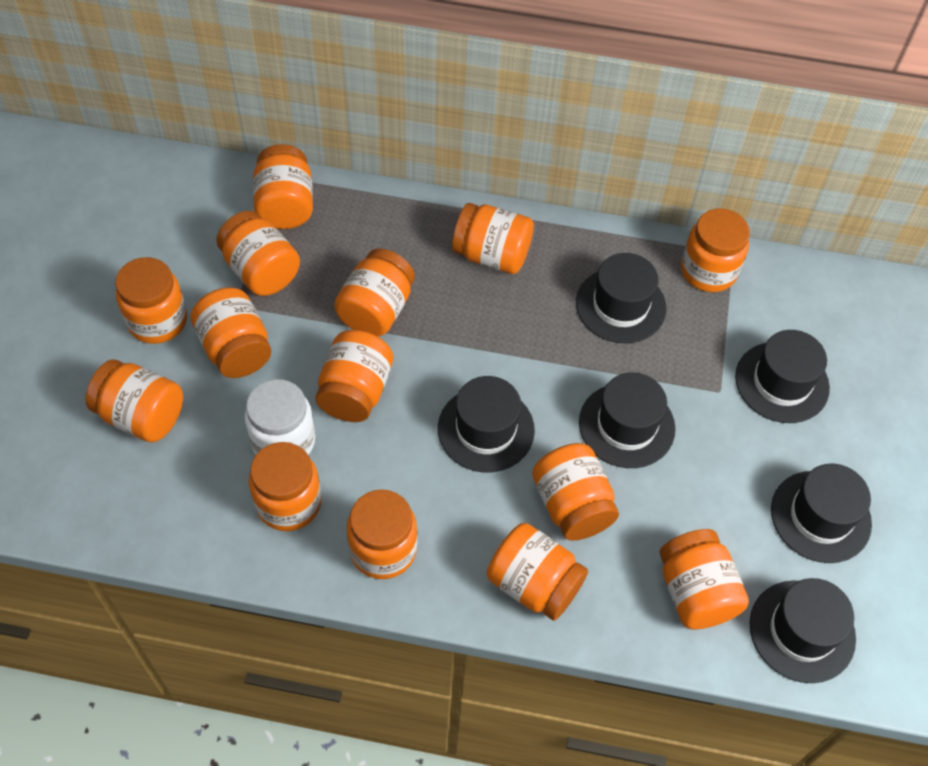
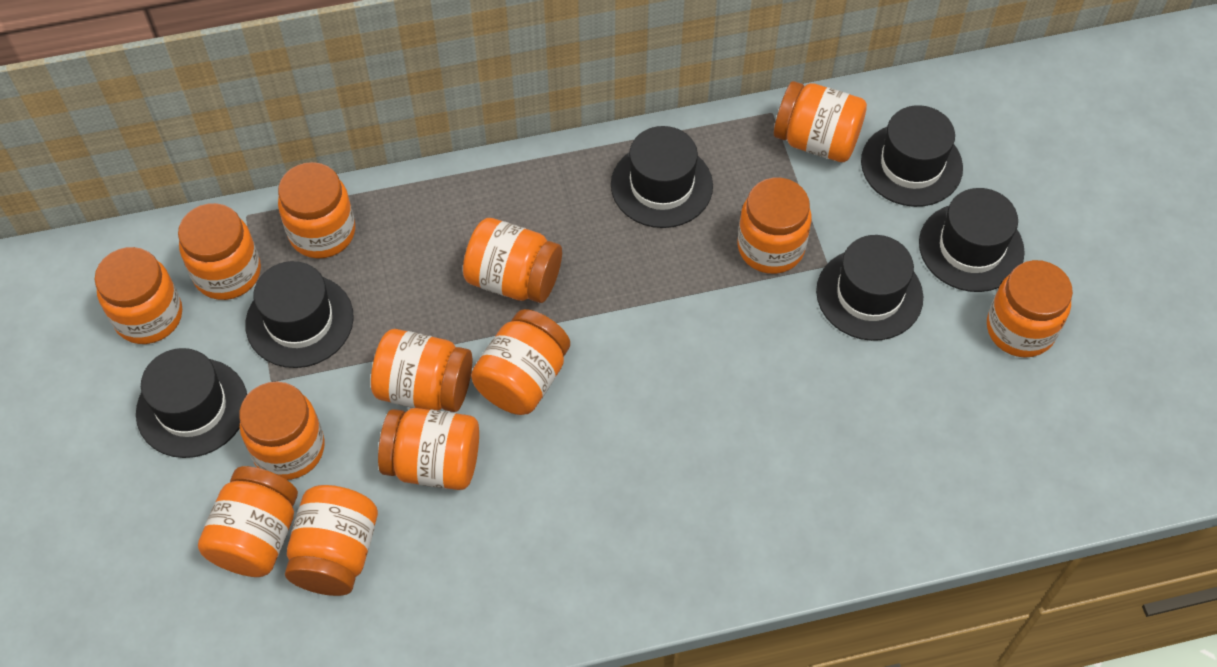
orange jar: [85,359,183,443] [115,257,187,344] [191,288,271,378] [216,211,300,296] [249,442,321,531] [253,144,313,229] [316,330,393,422] [334,249,415,336] [347,489,417,579] [452,203,534,274] [487,523,588,621] [532,443,619,541] [660,529,749,630] [681,208,750,292] = 14 -> [94,247,182,344] [178,203,261,300] [198,466,298,577] [239,381,325,480] [278,162,355,258] [285,485,378,596] [371,329,472,412] [378,408,479,490] [463,218,562,303] [471,309,570,415] [738,178,812,274] [774,81,867,162] [987,260,1073,358] = 13
white jar: [245,379,315,455] = 1 -> none = 0

